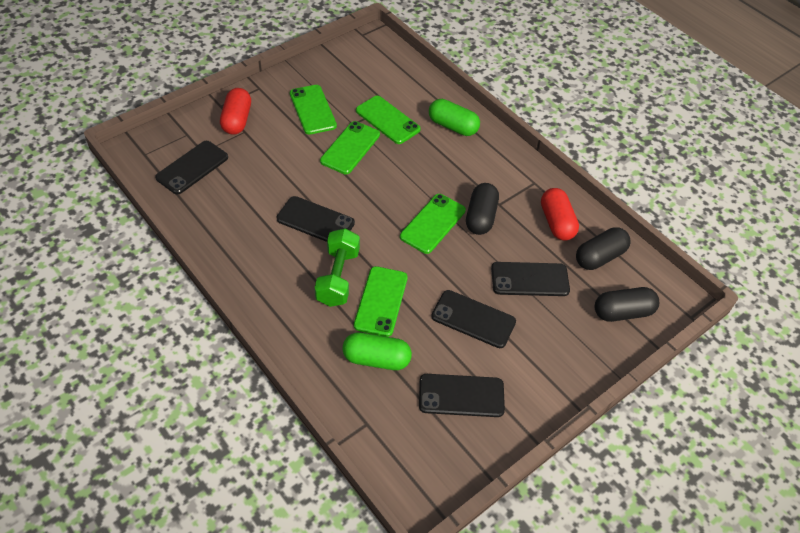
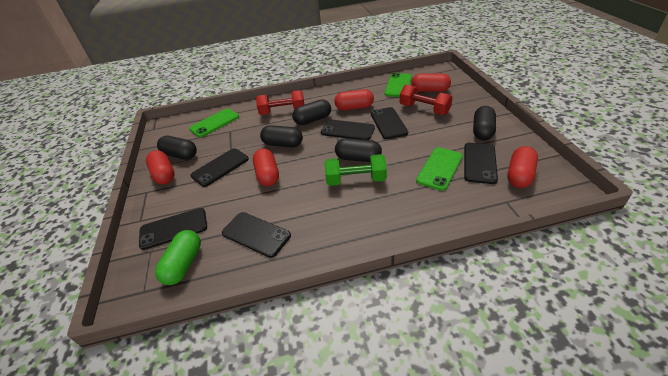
black capsule: [466,183,499,235] [576,227,630,270] [595,287,659,322] = 3 -> [157,135,197,160] [260,125,303,147] [292,99,331,125] [335,138,382,162] [473,106,496,140] = 5
black phone: [155,141,228,194] [277,196,355,242] [419,374,505,417] [431,290,516,348] [491,262,570,296] = 5 -> [139,208,207,250] [190,148,249,187] [222,212,291,258] [321,119,375,140] [370,107,408,139] [464,143,498,184] = 6
green capsule: [343,332,412,370] [429,99,480,136] = 2 -> [155,230,201,285] = 1
green phone: [290,85,337,135] [320,121,380,174] [354,266,408,337] [356,96,421,144] [400,194,466,254] = 5 -> [189,108,239,137] [385,73,412,97] [416,147,463,191] = 3
red capsule: [220,88,251,134] [541,188,579,241] = 2 -> [146,150,175,184] [253,148,279,186] [334,89,374,110] [411,73,451,92] [507,146,538,188] = 5
red dumbbell: none = 0 -> [256,90,304,115] [400,85,453,115] = 2

